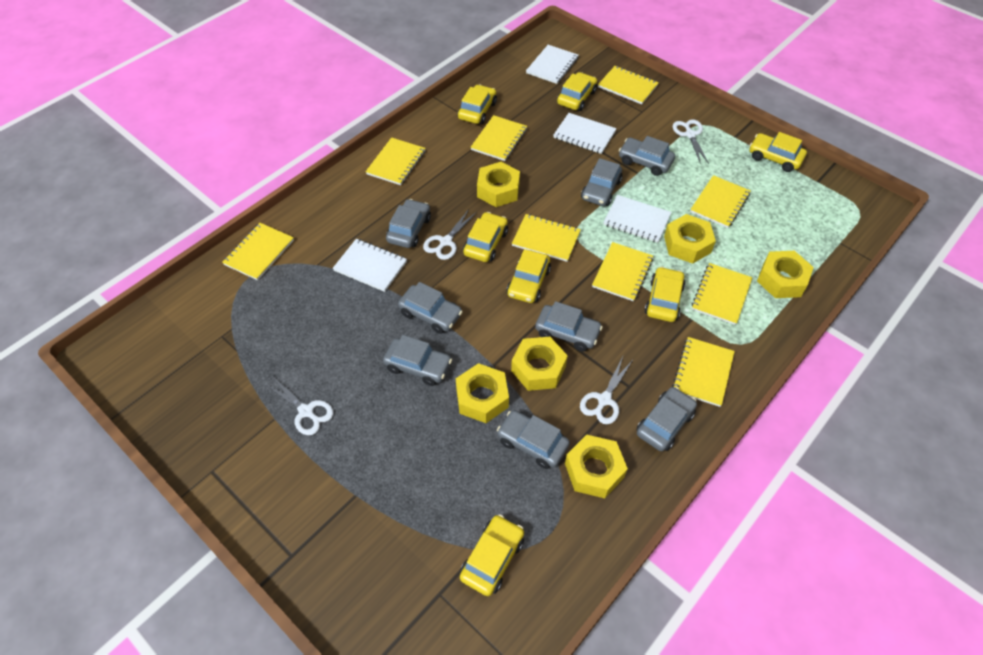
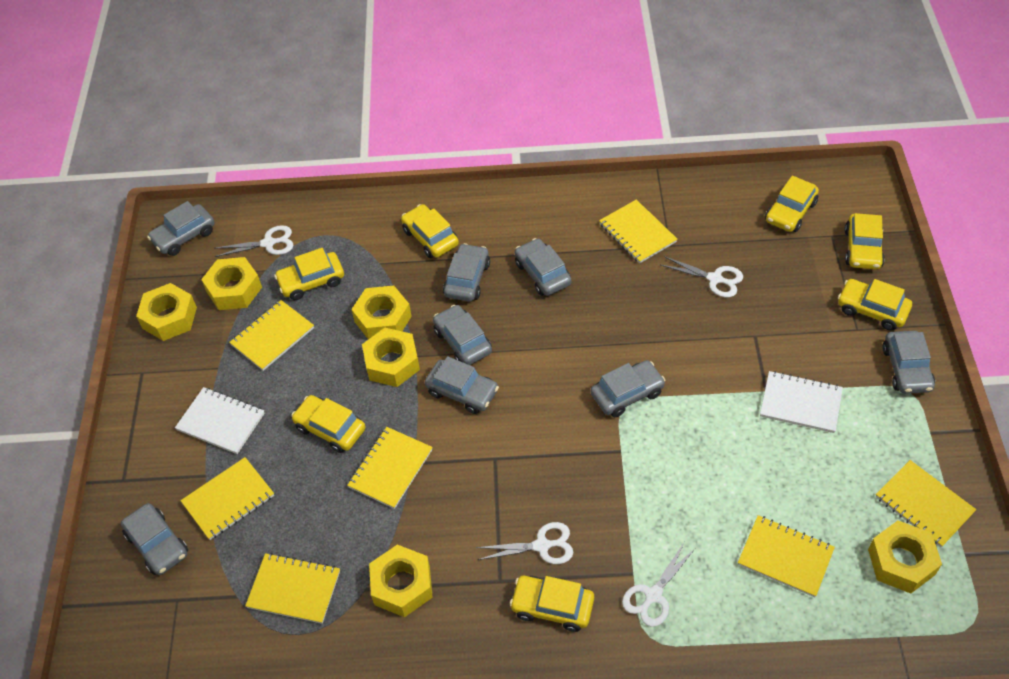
white notebook: [333,239,407,292] [526,45,578,84] [554,113,617,154] [603,195,671,243] = 4 -> [175,387,265,454] [760,371,843,433] = 2
yellow notebook: [222,223,294,280] [365,137,425,185] [470,115,527,161] [512,214,581,262] [592,242,653,301] [598,66,659,104] [672,337,735,407] [690,175,751,228] [692,263,752,325] = 9 -> [181,457,274,540] [229,300,314,371] [245,553,340,624] [347,427,433,509] [599,200,677,263] [738,515,835,597] [876,460,976,547] = 7

